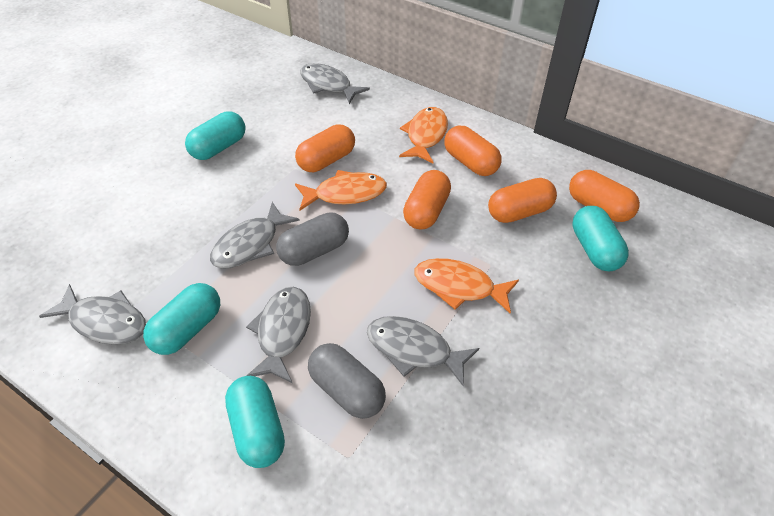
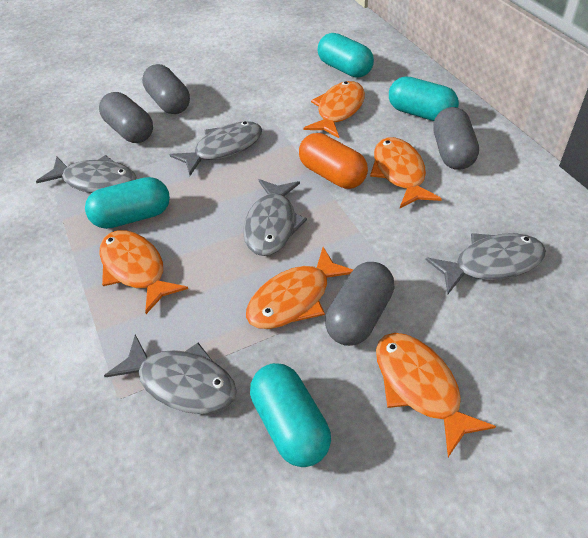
grey capsule: [276,212,349,266] [308,343,386,419] = 2 -> [99,92,153,143] [142,64,190,114] [325,262,395,346] [433,107,479,170] = 4
orange capsule: [295,124,355,172] [403,170,451,229] [444,126,502,176] [488,178,557,223] [569,170,640,222] = 5 -> [299,133,368,189] = 1
orange fish: [295,170,387,211] [399,107,448,163] [414,258,519,314] = 3 -> [99,230,188,314] [246,247,353,329] [304,81,365,138] [370,137,442,208] [376,333,496,457] = 5

